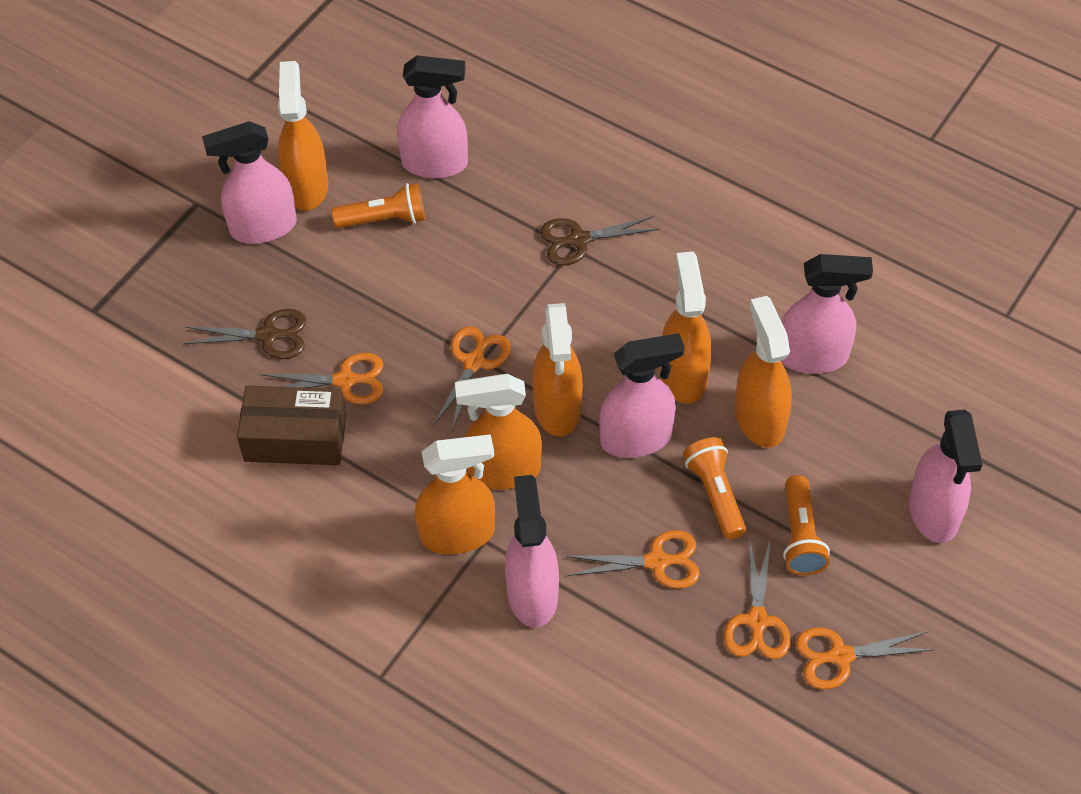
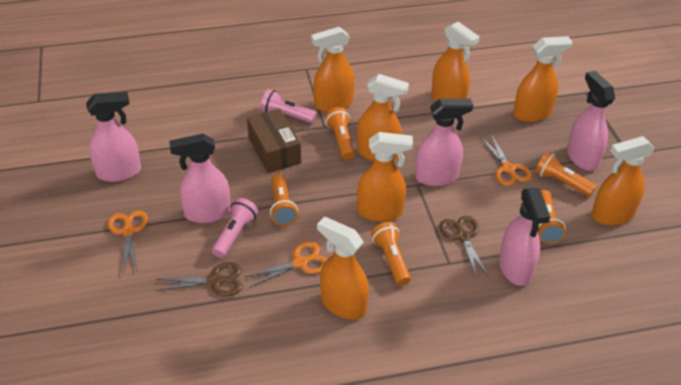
orange flashlight: [332,183,425,228] [683,437,746,539] [783,475,830,575] = 3 -> [270,173,298,226] [325,107,355,160] [371,222,411,286] [535,151,597,197] [538,190,566,244] = 5
orange scissors: [260,353,383,405] [433,326,511,431] [566,530,700,589] [724,538,791,659] [795,627,935,690] = 5 -> [108,210,148,274] [245,242,327,287] [481,134,532,186] = 3
orange spray bottle: [278,61,329,211] [415,434,495,554] [455,374,542,490] [532,303,583,437] [660,252,712,404] [735,296,792,448] = 6 -> [311,27,355,112] [317,217,369,319] [357,74,409,161] [357,132,413,222] [431,22,480,101] [513,36,572,122] [591,136,655,226] = 7
pink flashlight: none = 0 -> [212,198,258,258] [260,89,317,123] = 2
pink spray bottle: [202,121,297,244] [397,55,468,179] [505,475,559,628] [599,333,685,458] [781,254,873,374] [909,410,982,543] = 6 -> [86,92,141,182] [169,134,231,223] [415,98,473,186] [499,188,550,286] [567,71,615,171] = 5

